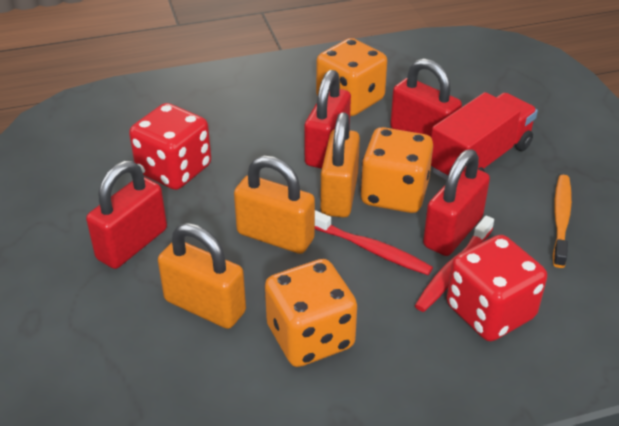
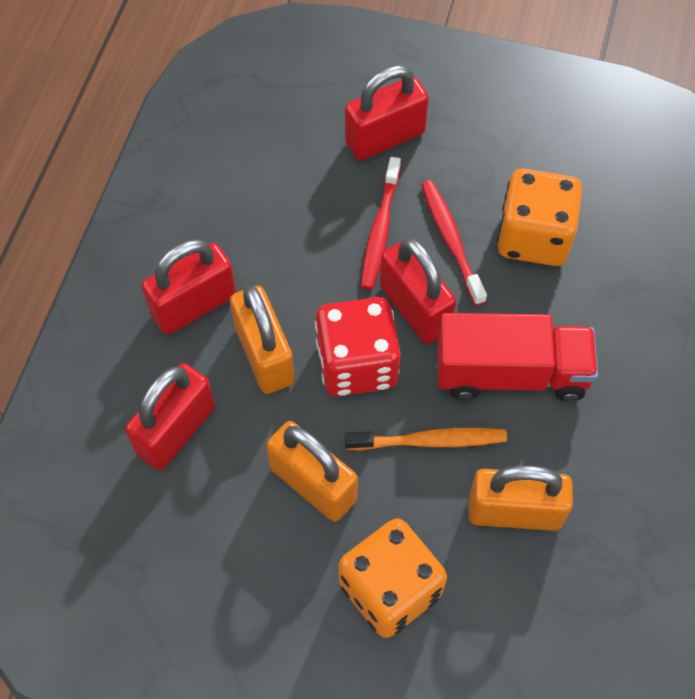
orange dice: [265,259,357,367] [316,38,387,116] [360,127,433,213] = 3 -> [338,518,447,638] [497,168,582,266] = 2
red dice: [129,103,211,190] [447,235,547,341] = 2 -> [315,297,401,397] = 1

